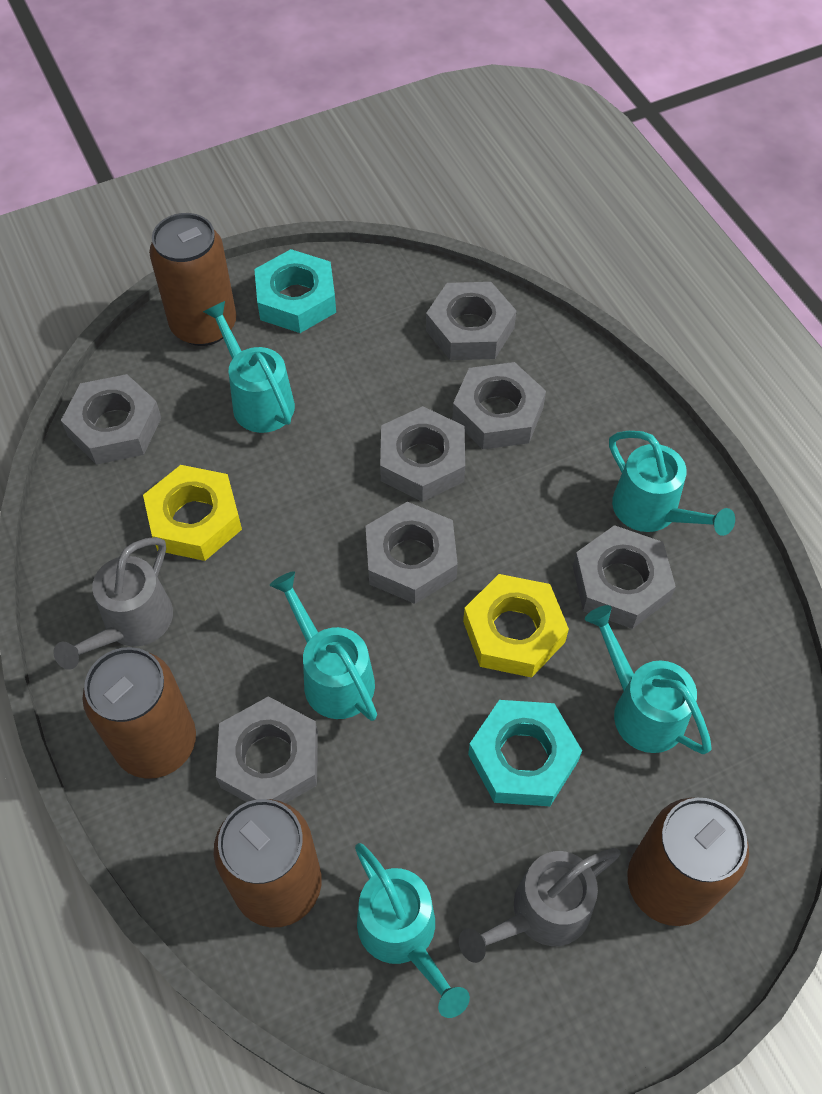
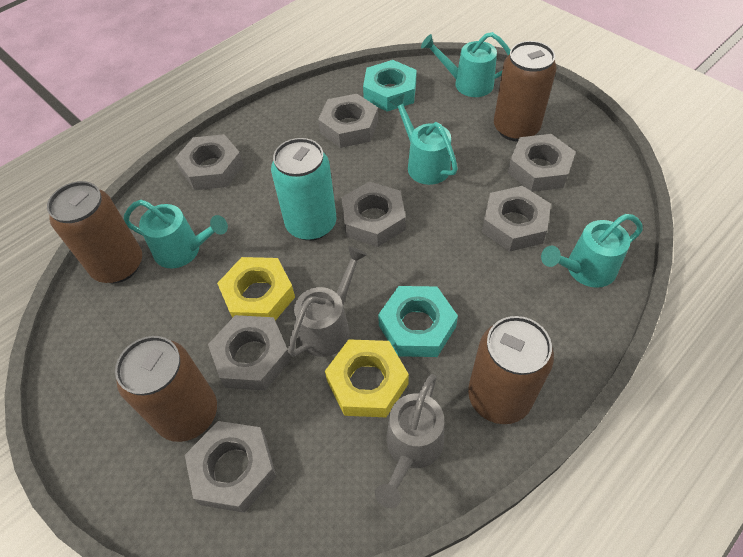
turquoise can: none = 0 -> [271,138,336,241] = 1
turquoise watering can: [203,301,295,433] [270,571,377,721] [355,843,470,1018] [585,605,712,754] [609,431,735,536] = 5 -> [124,200,228,269] [389,94,458,185] [421,32,510,97] [541,214,643,288] = 4

